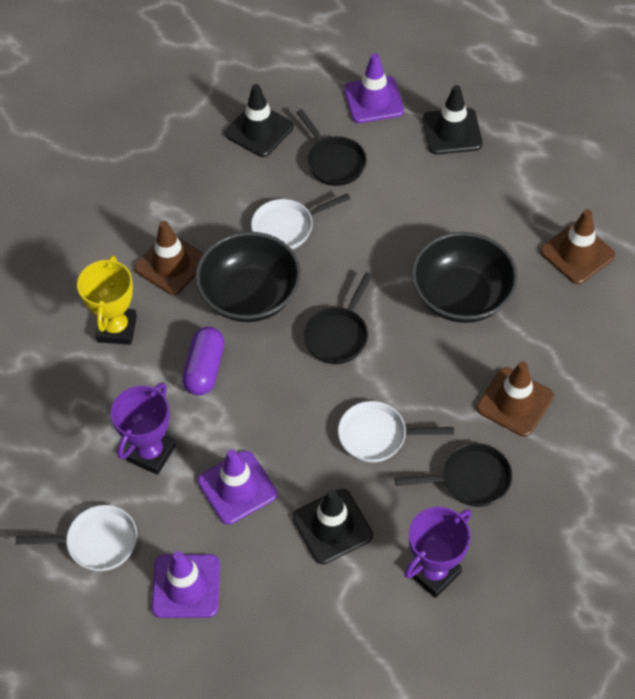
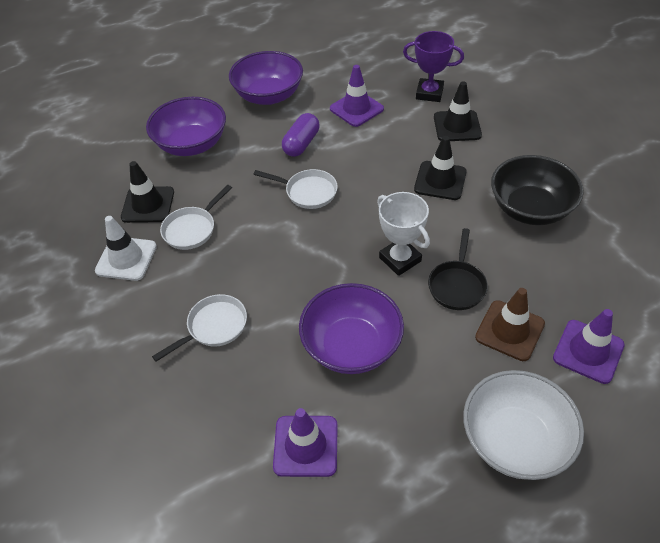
black bowl: [195,232,301,322] [411,232,518,323] = 2 -> [491,155,584,225] = 1
black pan: [296,109,367,186] [303,273,373,364] [395,443,512,507] = 3 -> [428,228,488,310] = 1
brown traffic cone: [134,221,204,295] [476,361,554,437] [540,209,615,284] = 3 -> [475,288,545,361] = 1
purple bowl: none = 0 -> [146,97,226,156] [229,51,303,105] [299,283,404,374] = 3
purple trophy: [111,383,176,475] [404,507,472,598] = 2 -> [403,31,464,102] = 1
white bowl: none = 0 -> [463,370,584,480] = 1
white traffic cone: none = 0 -> [95,216,157,281] = 1
white trophy: none = 0 -> [377,192,430,276] = 1
yellow trophy: [77,256,137,345] = 1 -> none = 0

